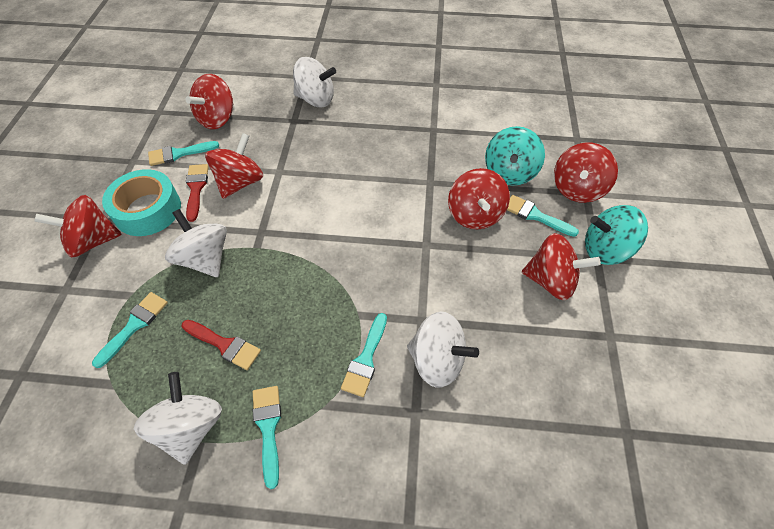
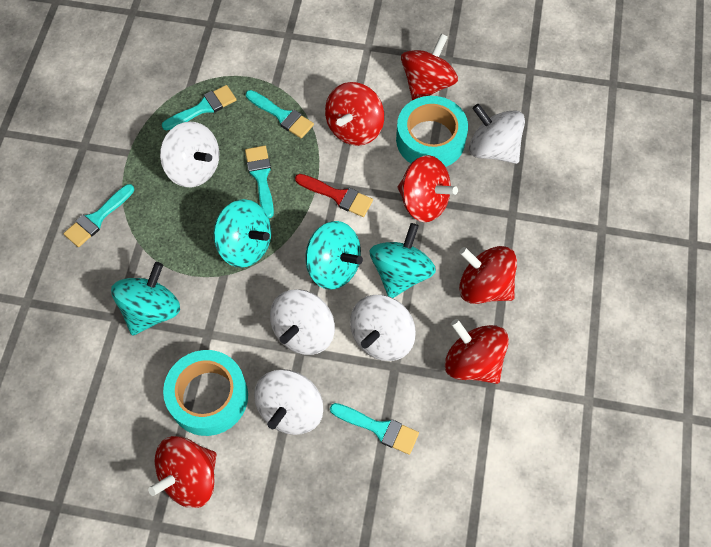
red brush: [182,320,261,370] [186,164,209,222] = 2 -> [295,174,373,217] = 1
turquoise spinning top: [485,126,545,186] [585,205,648,265] = 2 -> [111,262,180,336] [213,199,271,268] [305,221,363,290] [370,223,436,298] = 4
turquoise tape: [102,169,181,236] = 1 -> [163,350,248,436] [396,96,468,167] = 2
white spinning top: [134,372,222,465] [165,209,227,277] [293,57,336,107] [407,311,479,388] = 4 -> [160,122,219,187] [254,369,323,435] [270,289,335,355] [350,295,416,361] [469,104,525,164] = 5

